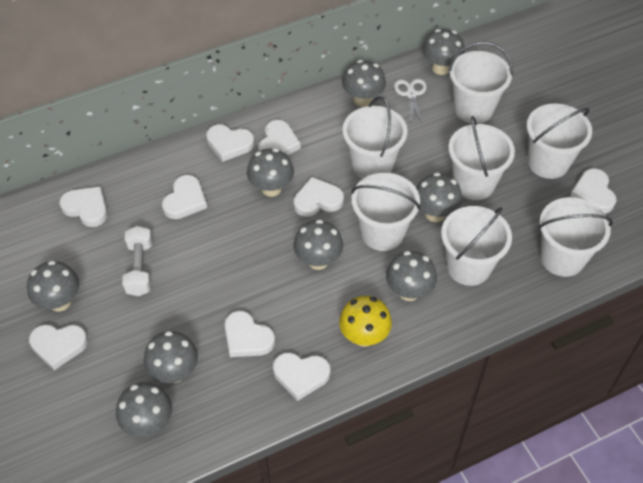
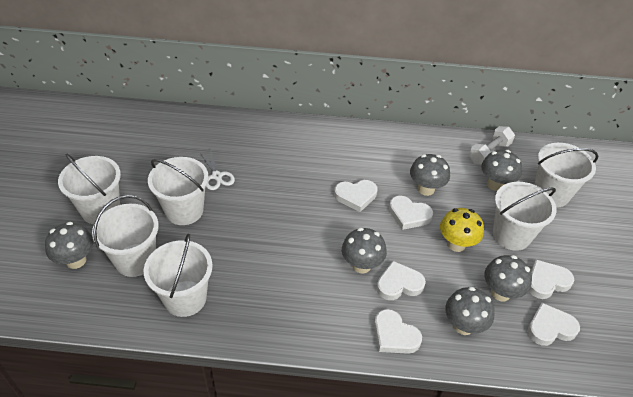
grey mushroom: [27,261,79,312] [116,382,172,437] [144,331,198,383] [247,148,294,197] [293,219,343,270] [342,60,386,107] [386,251,437,301] [416,172,462,222] [422,29,465,75] = 9 -> [45,222,93,269] [342,228,387,273] [410,154,450,196] [445,287,495,335] [481,150,522,191] [484,255,532,301] = 6
white bucket: [342,96,408,179] [351,173,421,251] [441,206,512,286] [448,42,513,124] [448,116,515,200] [527,103,592,179] [539,197,613,277] = 7 -> [58,153,121,224] [92,195,159,277] [144,234,213,317] [148,157,209,225] [493,182,557,251] [534,143,598,208] = 6
white heart: [29,324,88,370] [59,186,108,227] [162,175,207,219] [206,124,255,162] [225,311,275,357] [258,120,301,155] [273,352,330,401] [294,177,344,217] [570,168,617,214] = 9 -> [334,180,378,212] [374,309,422,354] [377,261,426,300] [389,196,433,230] [528,303,580,346] [529,260,574,299] = 6

